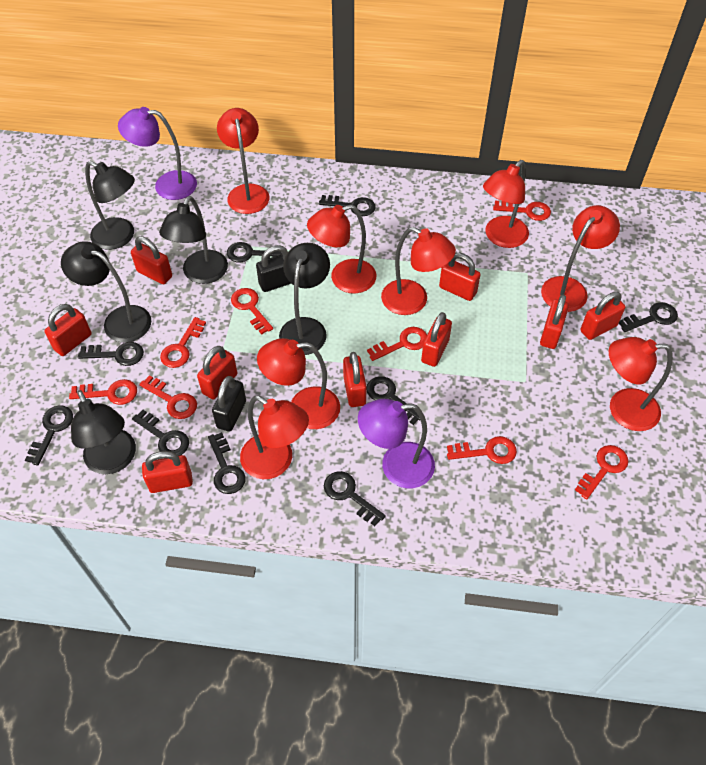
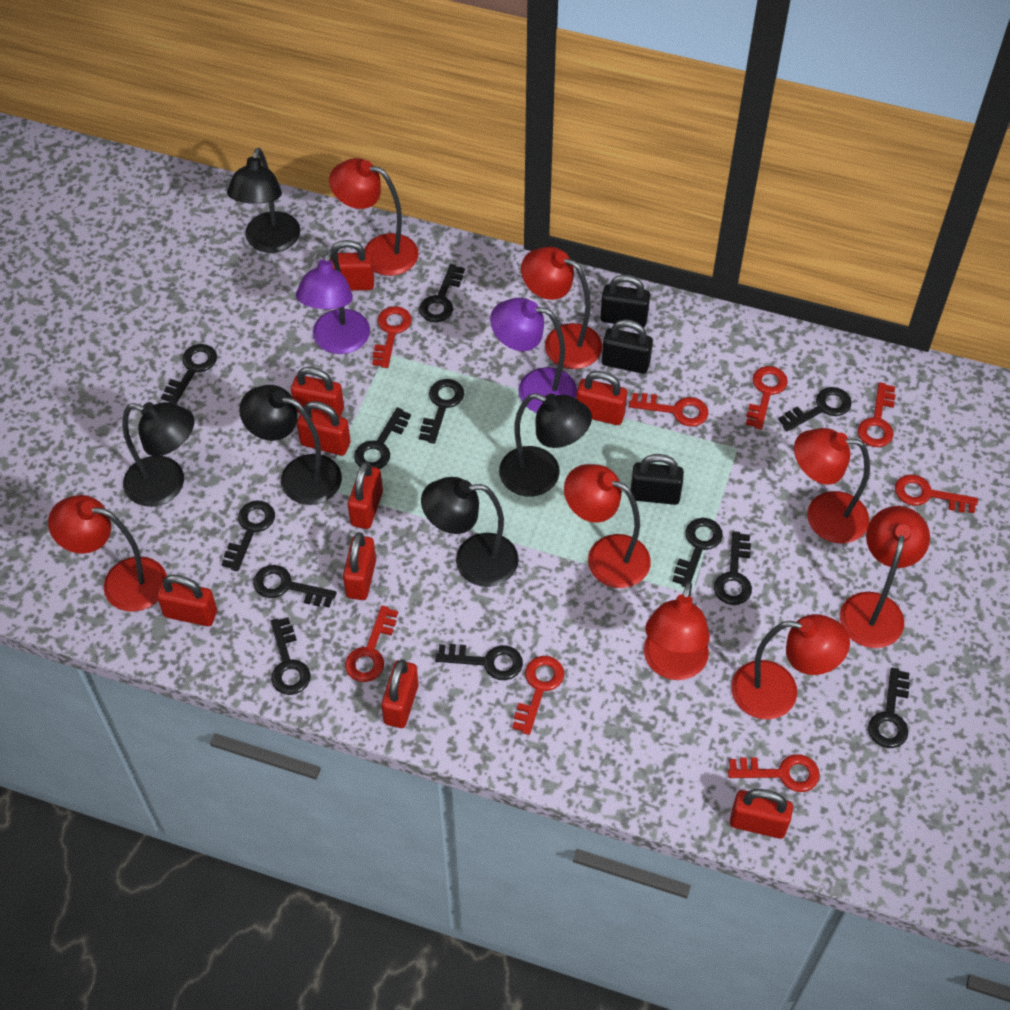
black key: [25,405,73,466] [78,342,144,366] [132,410,189,456] [208,432,246,494] [227,242,282,263] [319,195,376,216] [324,471,386,526] [366,376,420,425] [619,302,678,332] = 9 -> [161,344,217,404] [222,500,275,571] [253,565,337,608] [271,617,311,695] [354,407,411,469] [419,264,465,322] [419,379,464,444] [435,644,523,680] [672,518,723,587] [714,531,752,605] [778,387,852,431] [868,668,910,748] = 12
black padlock: [212,376,246,432] [256,245,291,292] = 2 -> [600,275,650,328] [602,319,653,374] [631,454,684,505] = 3

